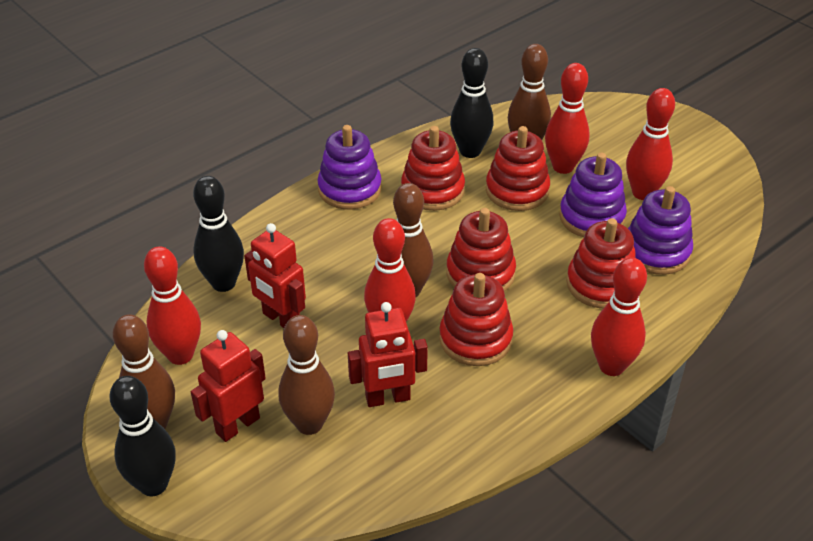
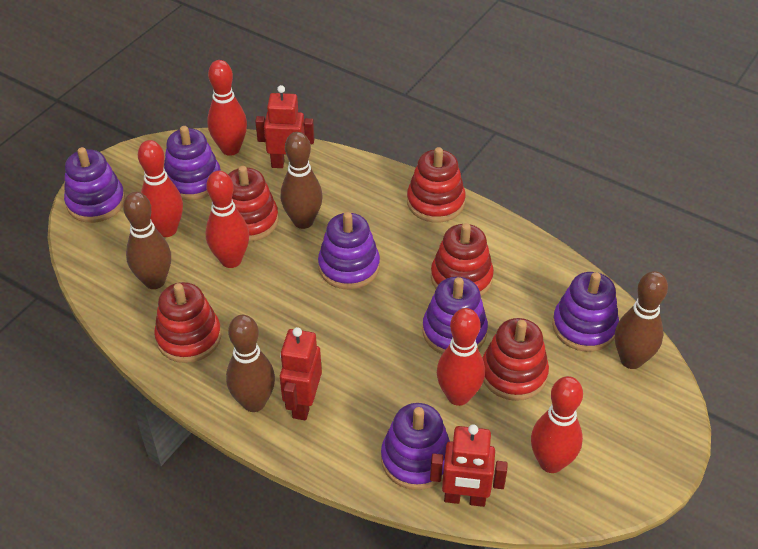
black bowling pin: [110,376,176,496] [193,176,244,292] [450,48,493,158] = 3 -> none = 0
purple stacking toy: [317,125,382,210] [559,153,627,237] [628,186,693,275] = 3 -> [64,147,125,223] [164,126,221,200] [318,212,380,290] [381,403,450,490] [422,277,488,354] [552,272,619,352] = 6

